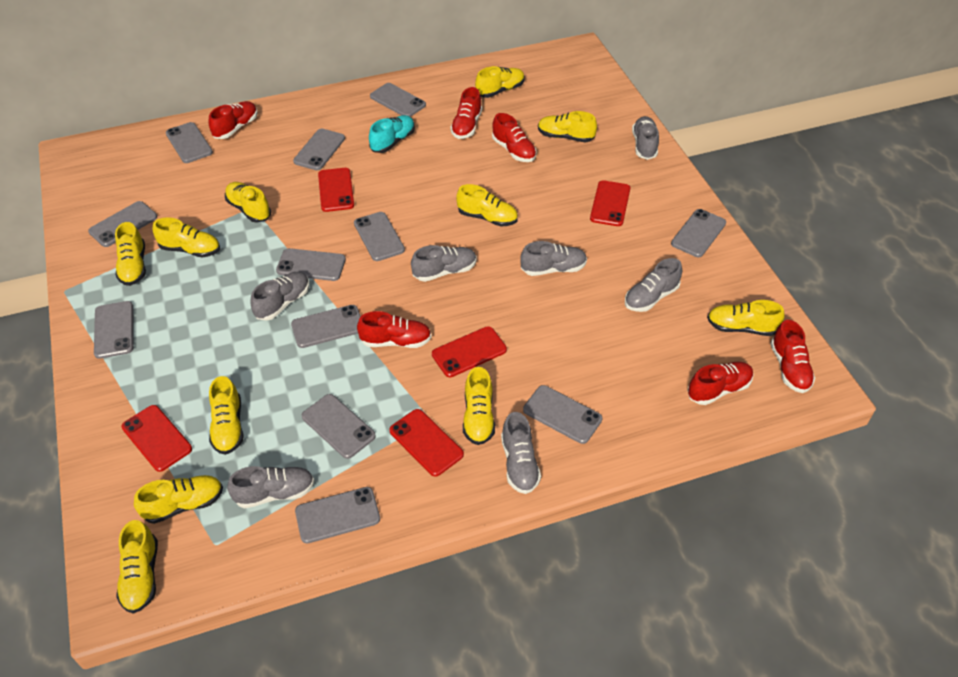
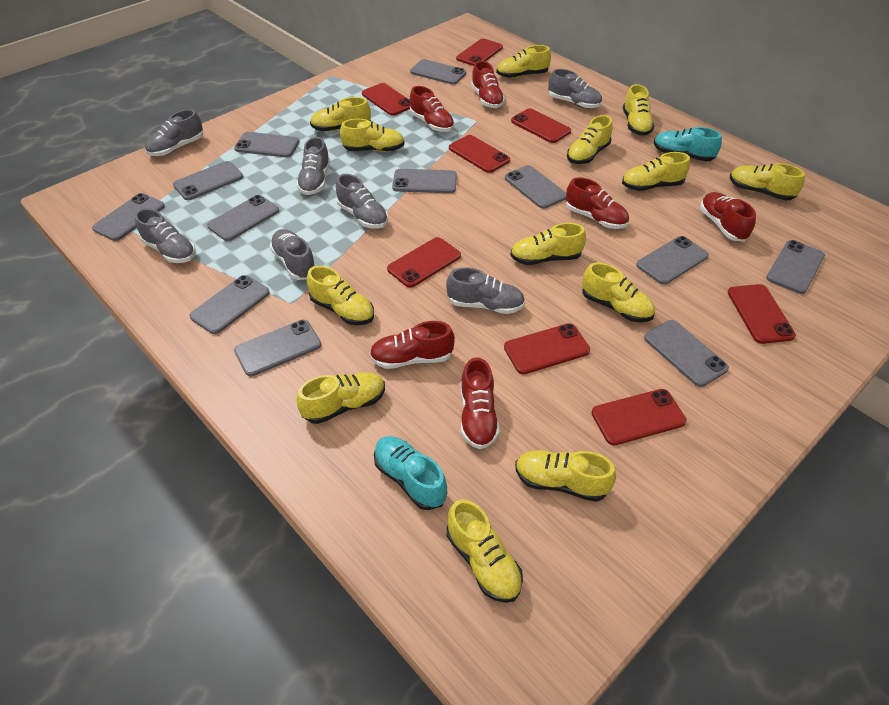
red phone: [122,405,192,472] [318,168,354,212] [389,409,464,477] [432,326,507,377] [590,180,630,226] = 5 -> [362,83,410,116] [387,237,461,288] [449,135,510,173] [456,38,503,66] [504,323,590,374] [511,108,571,143] [592,389,687,446] [728,284,796,344] = 8
turquoise shoe: [369,115,415,153] = 1 -> [374,436,447,510] [654,127,722,161] = 2
yellow shoe: [115,222,146,286] [116,520,158,614] [134,475,223,524] [153,217,220,258] [209,376,243,455] [225,182,271,222] [456,184,518,226] [463,367,495,445] [475,66,525,98] [538,111,597,142] [707,300,785,336] = 11 -> [297,372,385,424] [307,266,374,325] [310,97,371,132] [340,119,405,152] [447,499,523,603] [496,45,551,78] [510,223,586,265] [515,450,616,502] [567,115,613,164] [582,263,655,322] [622,152,690,191] [623,84,654,136] [730,163,805,200] = 13

